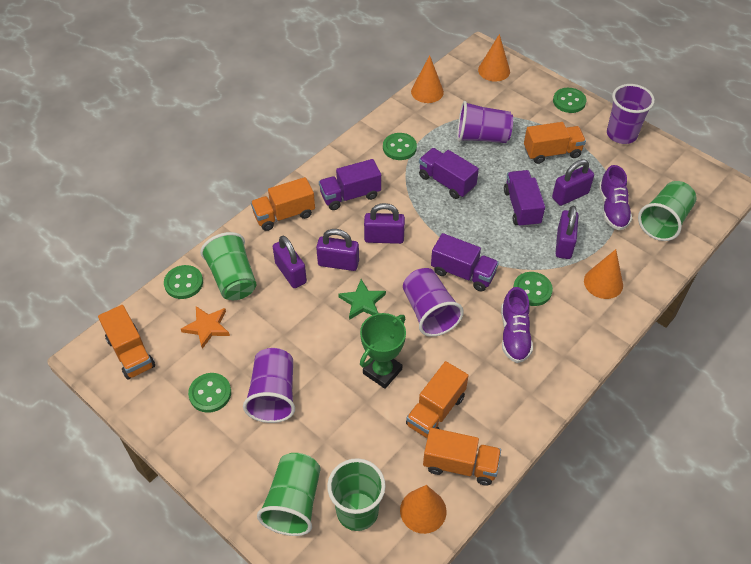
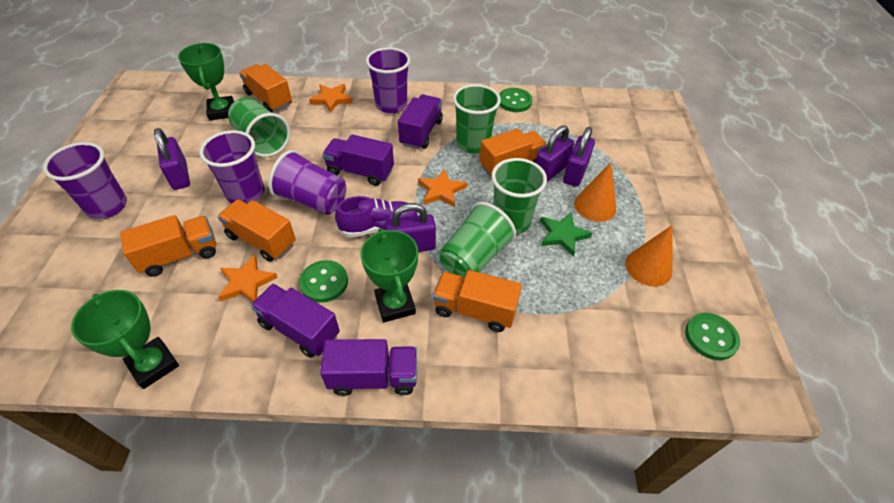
green button: [164,265,203,299] [188,373,231,413] [383,133,417,160] [513,272,553,306] [553,88,586,113] = 5 -> [299,260,348,302] [499,88,533,112] [685,313,740,360] = 3
green trophy: [360,313,406,389] = 1 -> [71,290,179,389] [178,43,234,120] [360,228,418,322] = 3
orange cone: [400,485,447,534] [411,55,444,103] [478,34,510,82] [584,249,623,299] = 4 -> [574,162,616,222] [625,225,673,287] = 2
orange star: [181,306,230,349] = 1 -> [218,254,278,302] [309,84,353,113] [418,169,467,207] = 3
purple padlock: [273,236,307,288] [316,229,359,271] [364,203,405,244] [552,159,594,206] [555,206,578,259] = 5 -> [154,128,190,190] [385,203,436,252] [535,125,574,182] [563,127,595,187] = 4
purple shoe: [501,287,533,363] [599,165,632,230] = 2 -> [335,196,419,238] = 1

